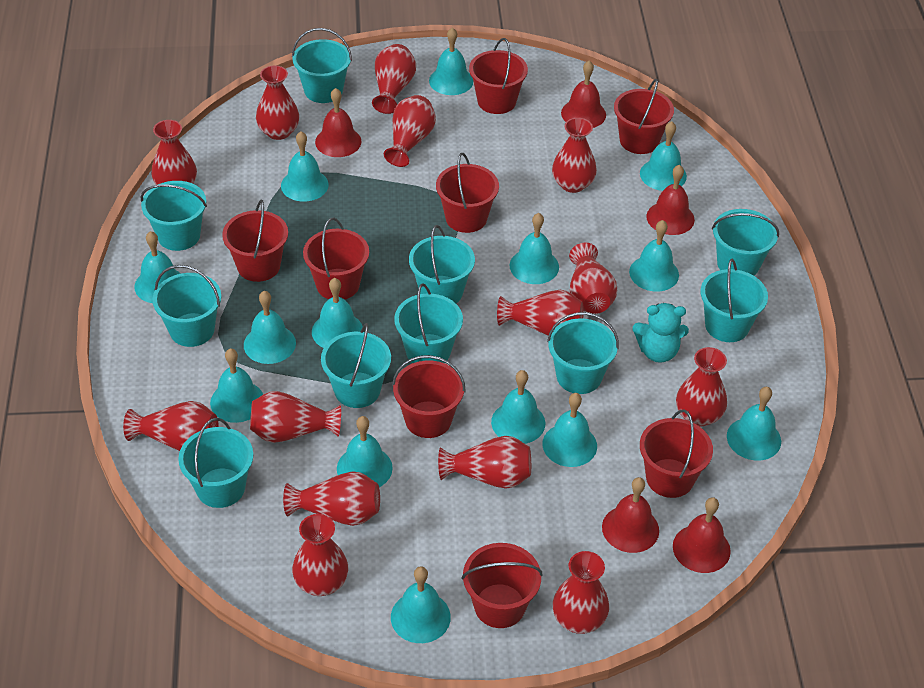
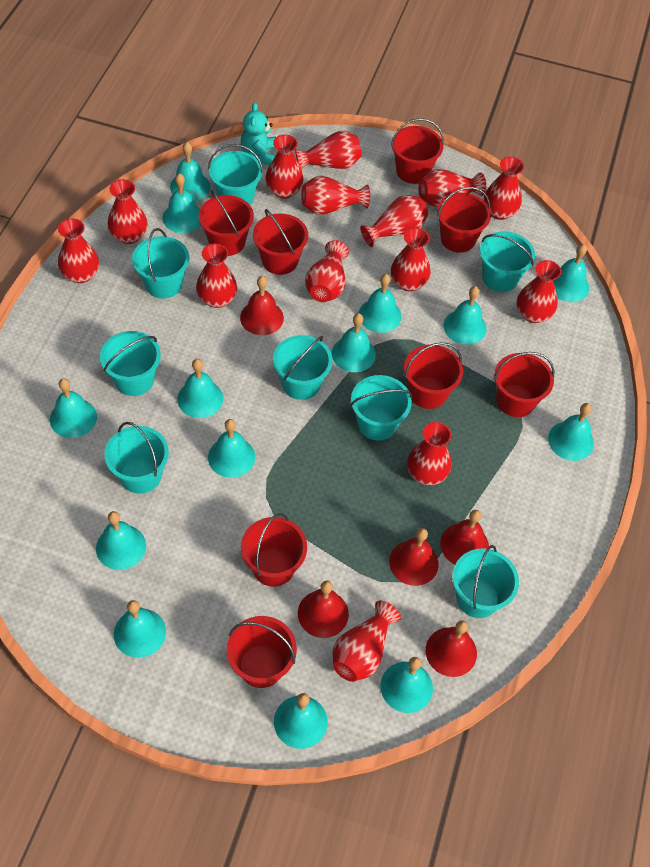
turquoise bucket: [140,181,207,251] [153,265,221,347] [178,418,253,508] [292,28,352,103] [321,323,391,408] [394,283,463,363] [409,225,475,303] [547,312,619,394] [701,259,768,342] [712,209,779,276] = 10 -> [100,331,161,396] [104,422,169,494] [132,228,189,299] [208,144,263,205] [273,335,333,400] [350,375,412,441] [452,545,519,618] [480,231,535,292] = 8

